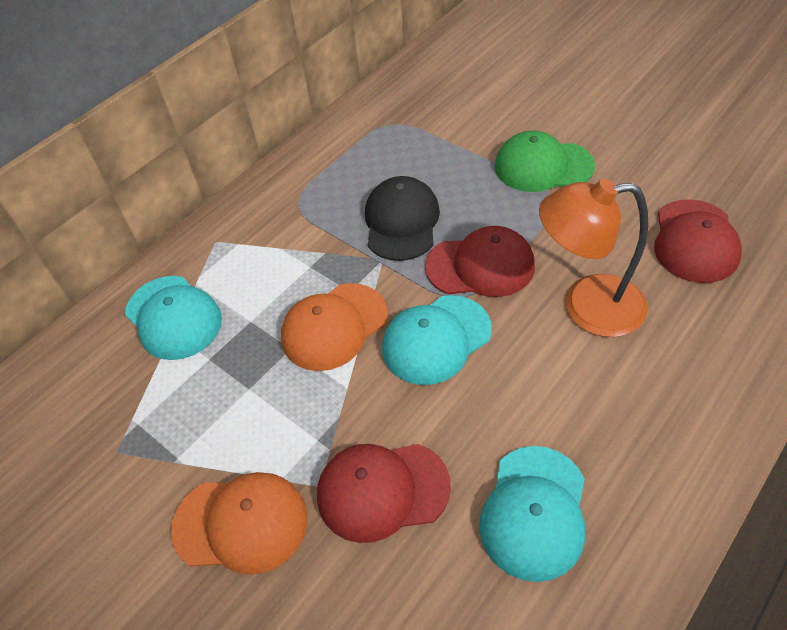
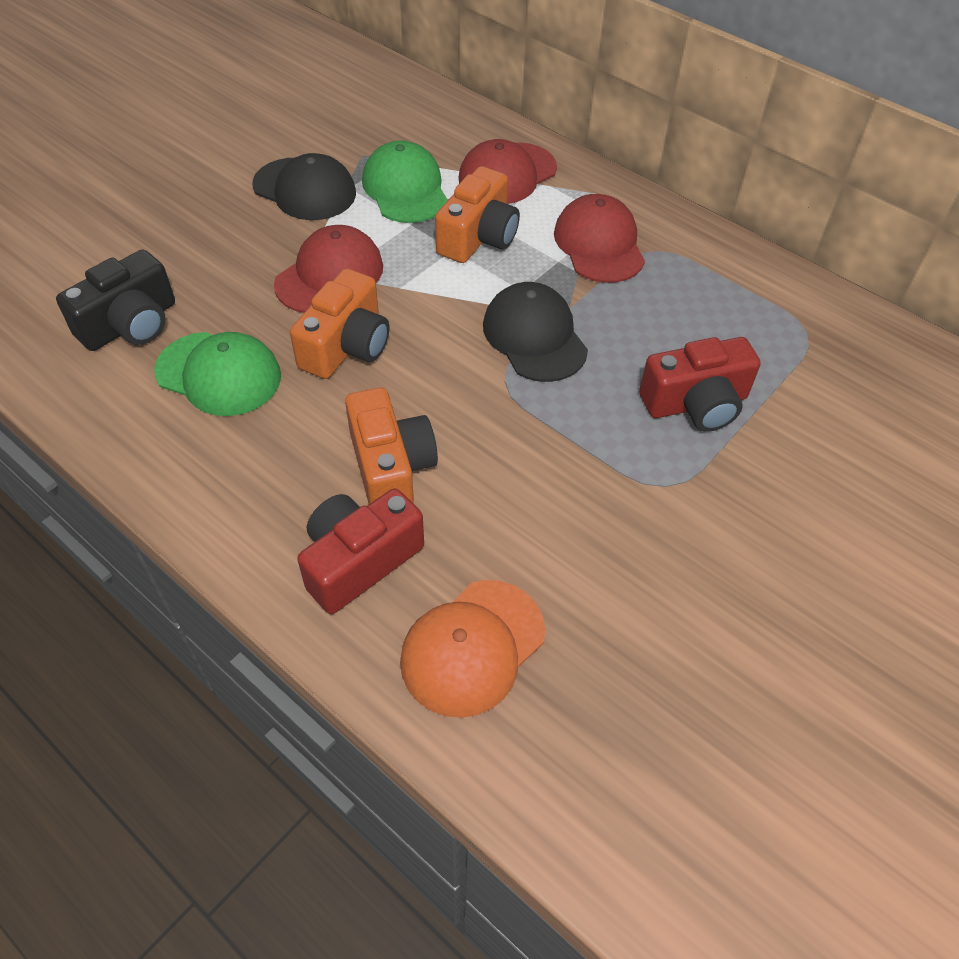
black camera: none = 0 -> [56,249,175,351] = 1
black cap: [365,176,440,261] = 1 -> [252,153,356,220] [483,282,588,382] = 2
green cap: [495,131,595,192] = 1 -> [154,332,281,416] [362,140,448,223] = 2
orange camera: none = 0 -> [290,268,389,379] [345,388,438,504] [435,166,520,263] = 3
orange cap: [171,472,308,575] [281,283,387,371] = 2 -> [400,580,545,718] = 1
orange lamp: [539,179,648,337] = 1 -> none = 0
red camera: none = 0 -> [297,489,424,614] [639,337,761,432] = 2
turquoise cap: [125,276,222,360] [382,295,492,385] [479,446,585,582] = 3 -> none = 0

